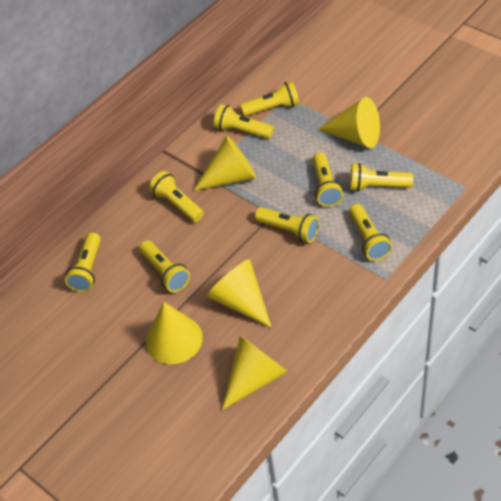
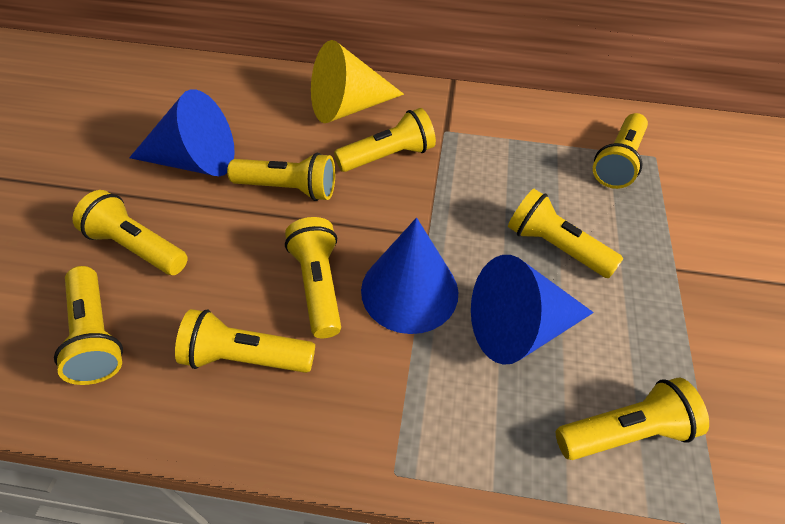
blue cone: none = 0 -> [129,89,235,176] [361,218,458,334] [471,255,594,365] = 3
yellow cone: [146,302,203,364] [193,136,256,191] [207,259,272,328] [222,336,288,410] [318,97,380,148] = 5 -> [311,40,404,123] = 1

